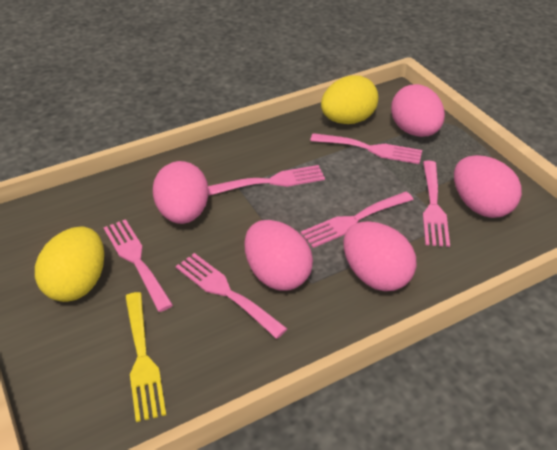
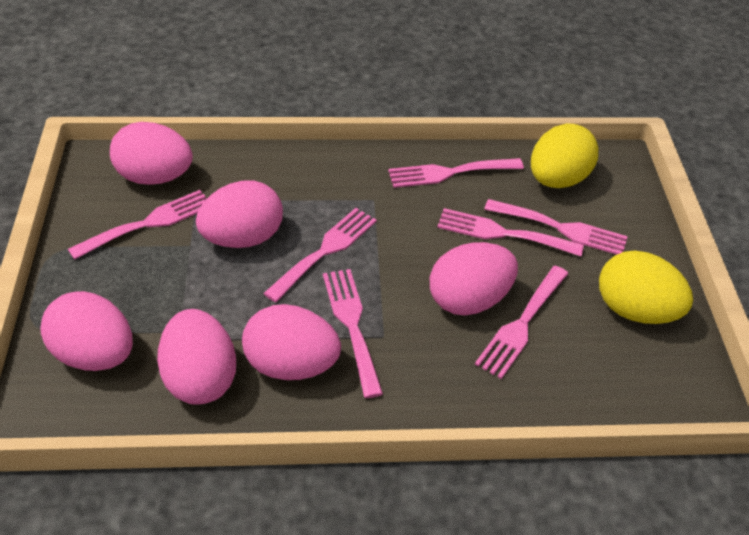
pink egg: [153,161,209,224] [245,220,313,291] [344,221,416,291] [391,84,445,137] [454,155,522,218] = 5 -> [40,291,133,371] [110,122,193,185] [157,309,236,405] [196,181,283,248] [242,304,341,380] [430,242,518,316] = 6
pink fork: [104,219,173,312] [176,253,288,339] [208,165,325,196] [301,192,413,248] [310,133,422,164] [423,161,450,247] = 6 -> [68,190,207,260] [263,208,377,303] [323,269,383,398] [388,158,524,188] [437,208,584,256] [475,266,569,379] [484,199,628,255] = 7
yellow fork: [125,292,166,422] = 1 -> none = 0

